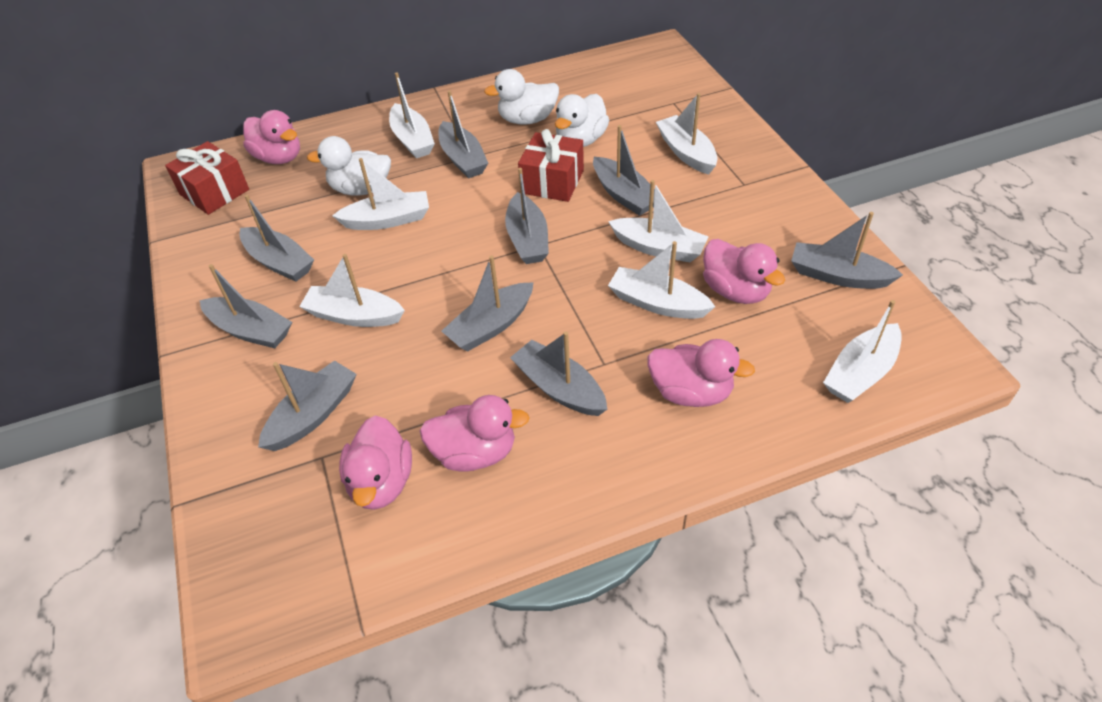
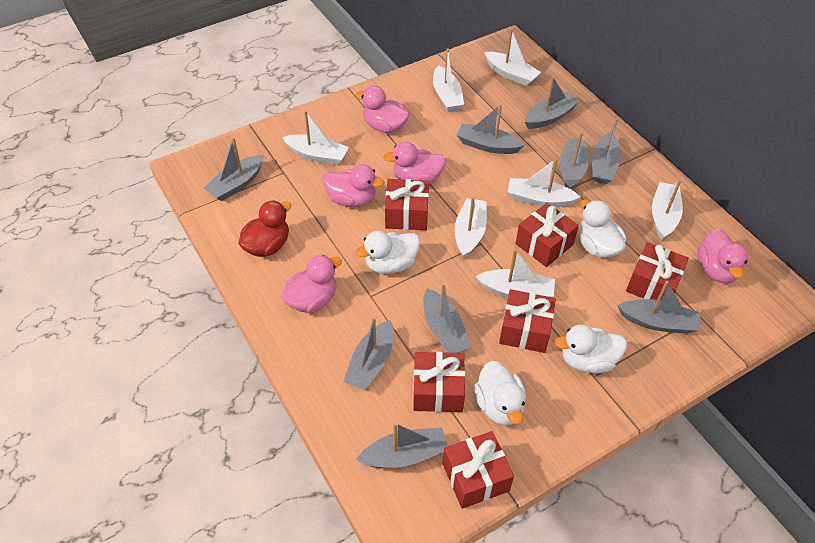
red duck: none = 0 -> [238,200,291,257] = 1
red gift: [165,141,249,215] [518,129,584,202] = 2 -> [385,179,429,230] [413,352,465,412] [442,431,514,509] [499,289,556,353] [515,203,579,267] [626,242,689,300] = 6
white duck: [307,136,391,195] [484,69,559,125] [555,94,609,147] = 3 -> [355,231,420,274] [474,361,526,426] [555,324,627,373] [579,199,626,258] = 4

